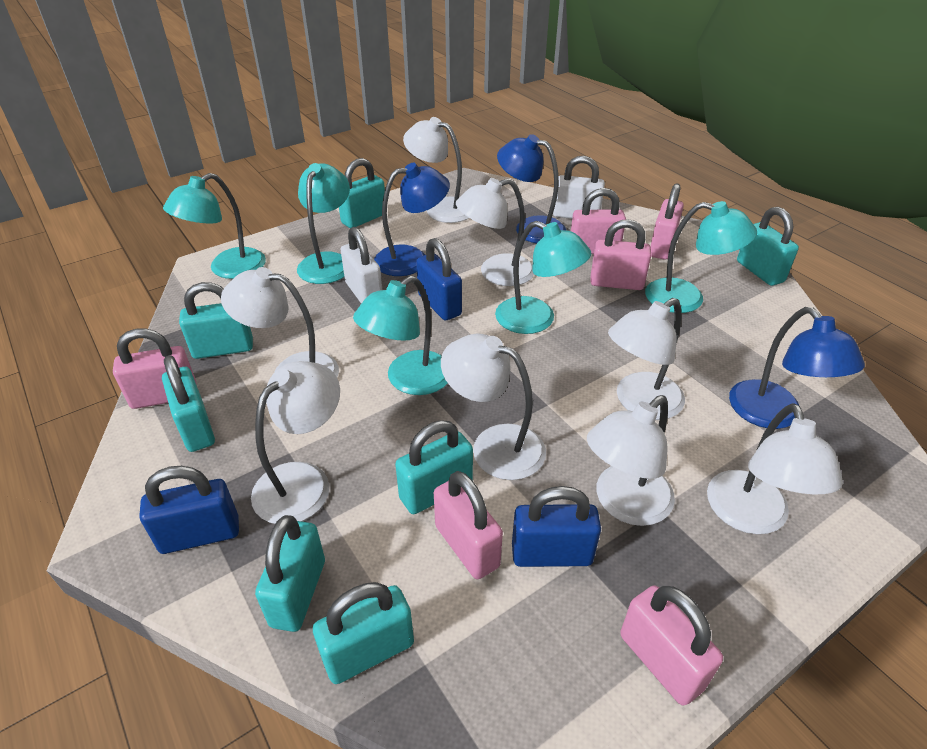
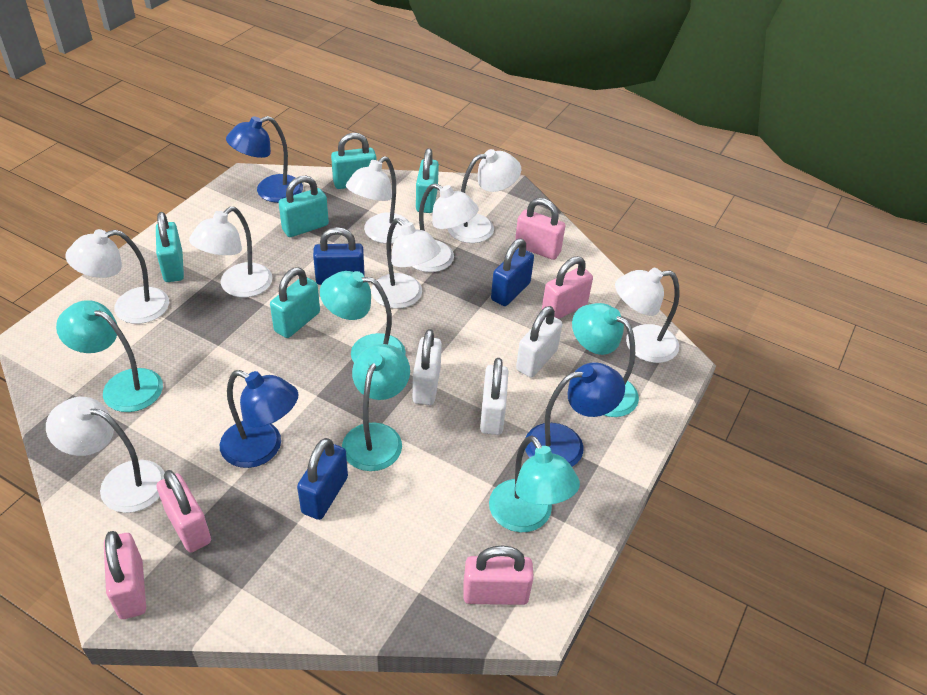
pink padlock: [113,328,197,409] [434,471,503,579] [571,188,626,254] [590,219,651,290] [620,585,723,706] [651,183,684,260] = 6 -> [104,531,146,619] [156,470,211,552] [463,545,534,605] [515,198,565,260] [542,256,593,319] = 5
turquoise padlock: [162,355,215,452] [179,282,253,359] [255,515,325,632] [313,582,414,684] [339,158,385,228] [395,420,473,514] [737,207,799,286] = 7 -> [156,212,184,282] [270,267,320,338] [279,175,329,237] [331,133,377,189] [416,148,439,213] = 5
white padlock: [341,227,382,303] [553,156,605,219] = 2 -> [413,329,442,405] [480,358,509,435] [516,306,562,378] = 3

